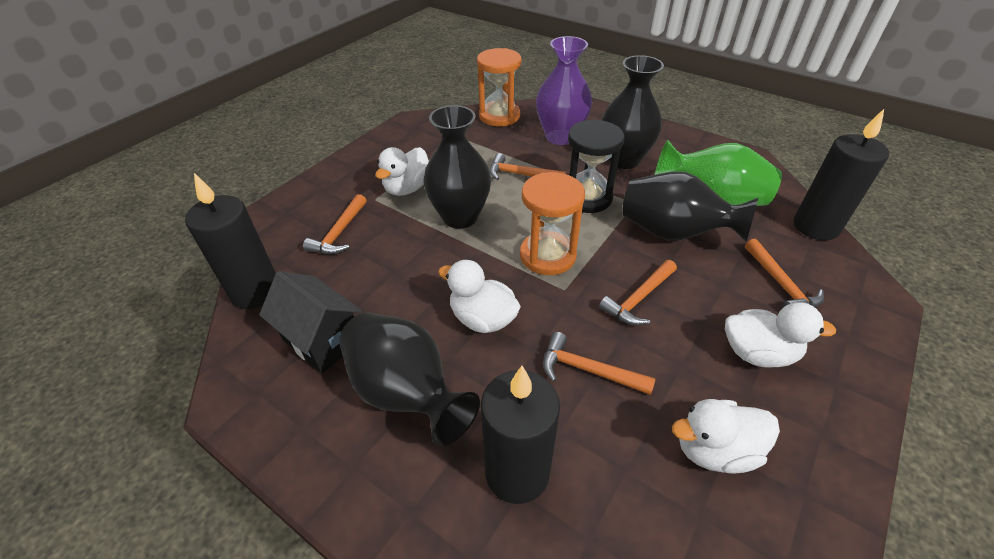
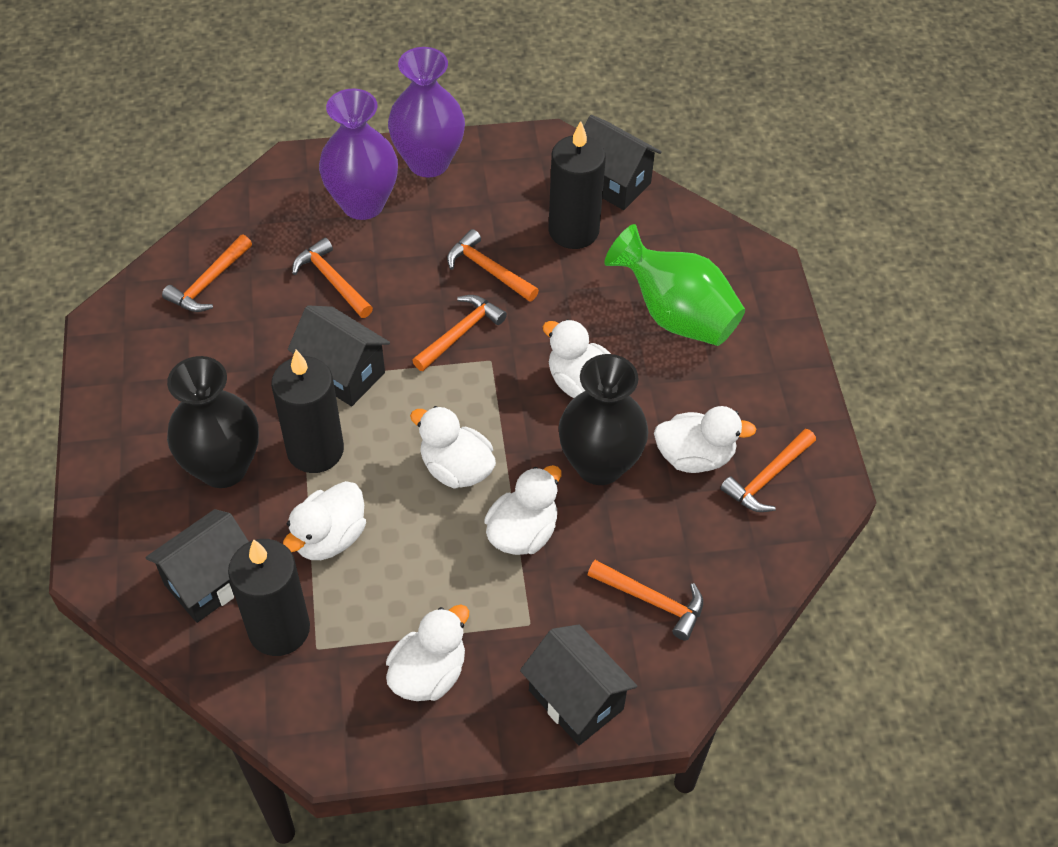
black hourglass: [568,119,624,213] = 1 -> none = 0
black house: [259,271,362,373] = 1 -> [145,509,249,623] [288,305,390,406] [520,624,637,746] [584,115,662,210] = 4
black vase: [339,313,480,446] [423,105,491,229] [602,55,664,169] [622,171,758,242] = 4 -> [167,356,259,488] [559,354,648,485] = 2
orange hammer: [303,194,367,254] [490,153,566,180] [543,332,655,395] [599,260,677,326] [745,239,824,307] = 5 -> [162,235,252,312] [292,238,373,318] [412,295,507,371] [447,229,539,302] [588,560,703,641] [720,429,816,512] = 6
orange hourglass: [477,48,521,126] [520,172,585,275] = 2 -> none = 0
purple vase: [536,36,592,145] = 1 -> [319,89,398,220] [388,47,465,177] = 2
white duck: [375,147,429,196] [438,260,521,333] [672,399,780,474] [725,302,836,368] = 4 -> [283,481,366,560] [386,605,469,701] [410,406,496,489] [484,465,561,555] [542,319,611,398] [654,406,756,473] = 6

